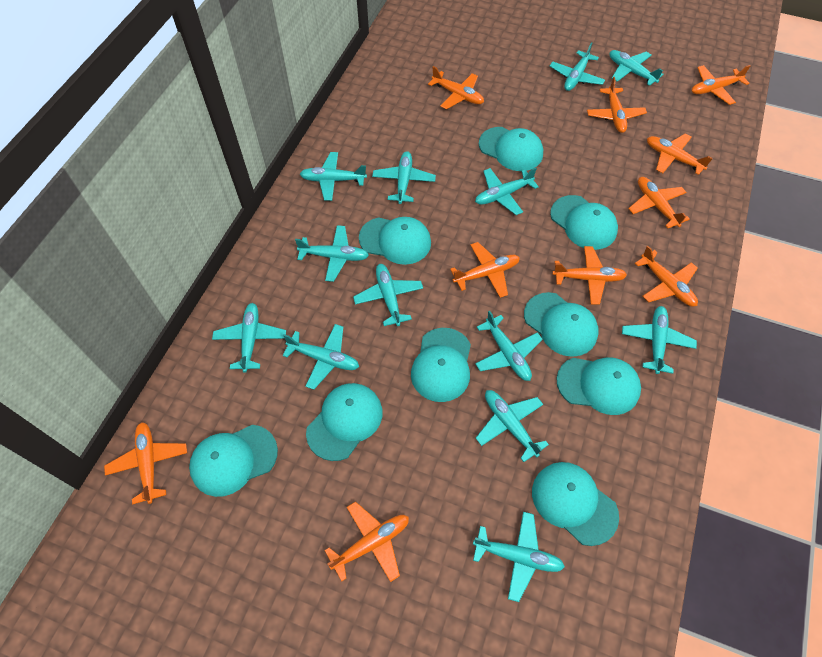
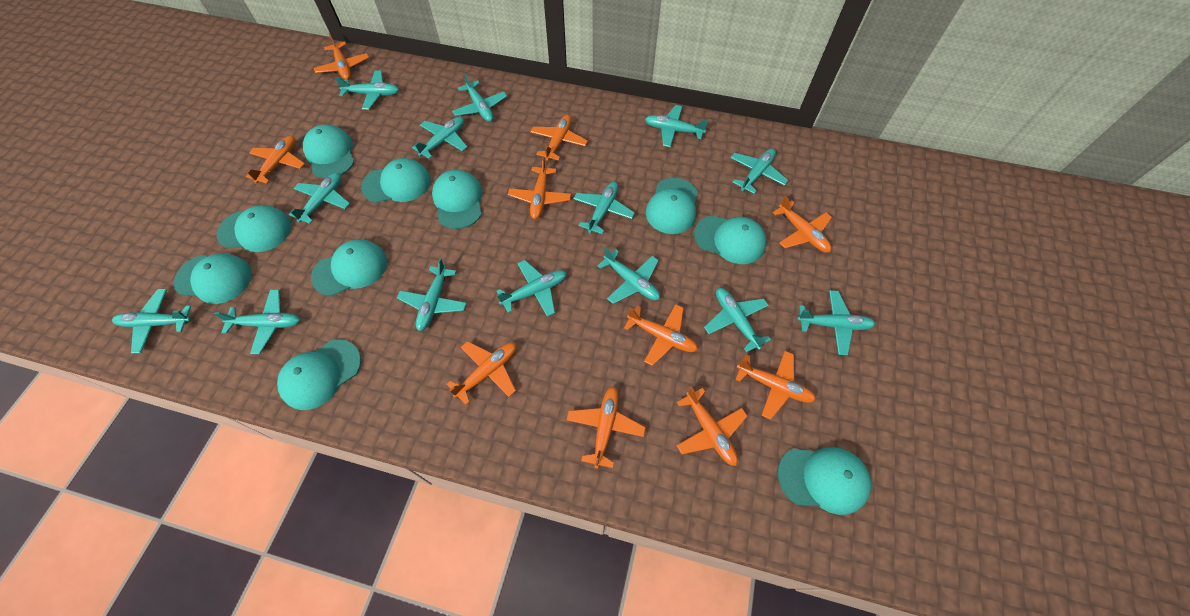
turquoise cap: [189,425,278,497] [306,383,382,461] [359,217,431,265] [411,328,471,402] [479,127,543,171] [524,292,598,357] [532,462,619,546] [550,195,618,250] [556,357,641,415] = 9 -> [174,254,252,304] [217,205,291,252] [277,339,361,410] [303,124,354,179] [311,239,387,296] [361,158,431,203] [432,170,482,229] [646,178,698,234] [694,215,766,264] [777,447,871,515] = 10
turquoise plane: [212,303,286,372] [283,324,359,390] [295,225,369,282] [300,152,367,201] [353,264,423,326] [372,151,436,204] [473,512,565,602] [475,168,539,215] [475,310,543,381] [476,390,549,462] [550,42,605,91] [609,50,664,86] [622,306,697,374] = 13 -> [112,289,191,353] [213,289,300,354] [289,172,350,224] [335,70,399,110] [397,258,467,331] [412,117,467,159] [452,73,507,122] [497,260,567,317] [573,182,635,234] [598,247,660,304] [645,105,708,147] [704,288,771,352] [730,148,788,194] [797,290,875,355] = 14

